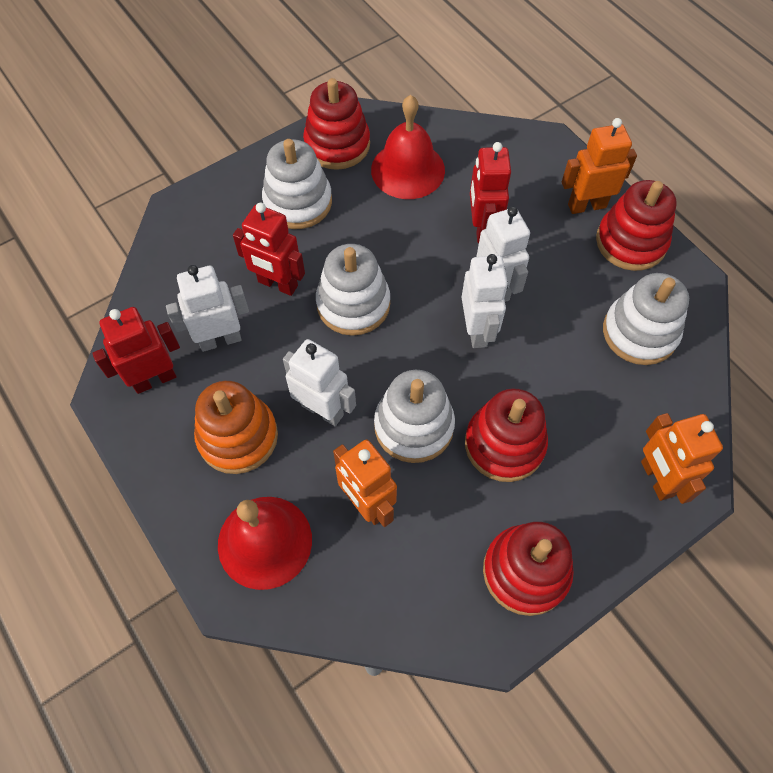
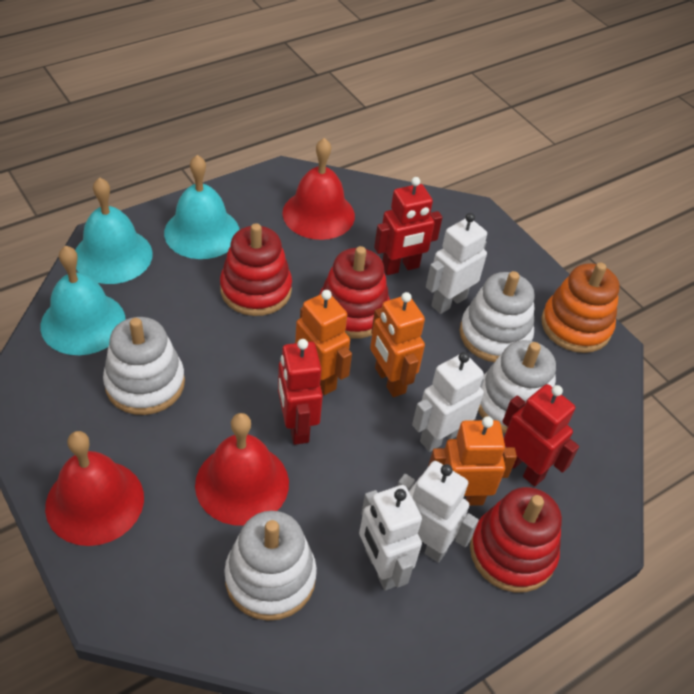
red bell: [218,497,312,590] [371,95,445,199] = 2 -> [45,431,144,546] [195,413,289,526] [282,138,355,240] = 3
red stacking toy: [303,78,370,170] [465,389,548,482] [483,522,574,616] [596,180,677,271] = 4 -> [220,223,292,316] [319,246,390,339] [470,487,562,592] = 3
turquoise bell: none = 0 -> [40,246,126,355] [75,177,153,284] [164,155,240,259] = 3

